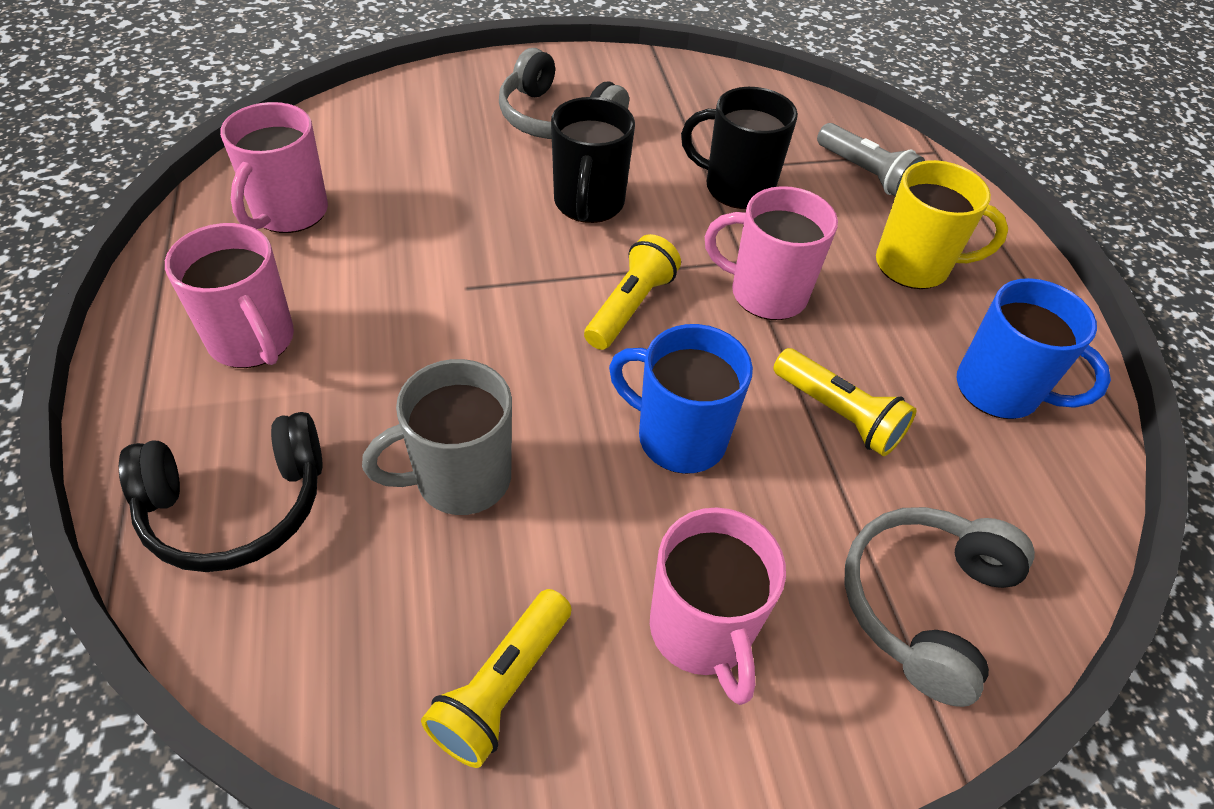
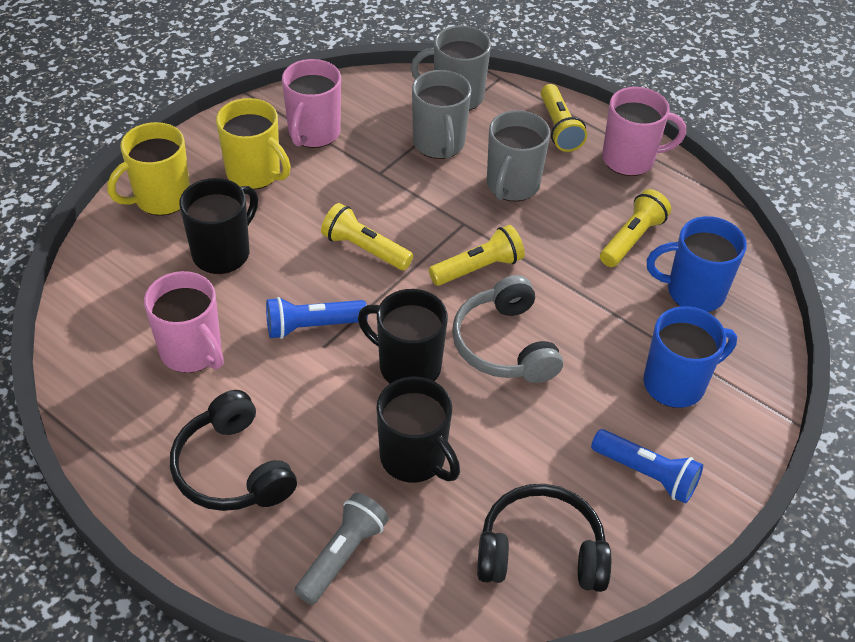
black headphones: [119,412,323,572] = 1 -> [170,390,297,511] [477,484,611,592] = 2
black mug: [551,97,635,223] [681,87,798,209] = 2 -> [179,178,258,274] [358,289,448,383] [376,376,460,483] = 3
blue flashlight: none = 0 -> [266,297,368,339] [591,429,703,504] = 2
grey headphones: [499,48,629,139] [844,507,1035,707] = 2 -> [452,275,563,383] = 1
grey mug: [362,359,512,515] = 1 -> [411,26,491,111] [412,70,471,159] [487,110,550,201] = 3
pink mug: [165,223,294,368] [220,102,328,233] [650,508,786,705] [705,186,838,320] = 4 -> [144,271,224,373] [282,59,341,148] [602,87,686,176] = 3
yellow flashlight: [421,589,571,768] [584,234,681,350] [773,348,916,456] = 3 -> [321,203,413,270] [429,225,525,286] [541,84,587,152] [600,189,671,267] = 4
yellow mug: [876,160,1008,289] = 1 -> [107,122,190,215] [216,98,291,189] = 2

